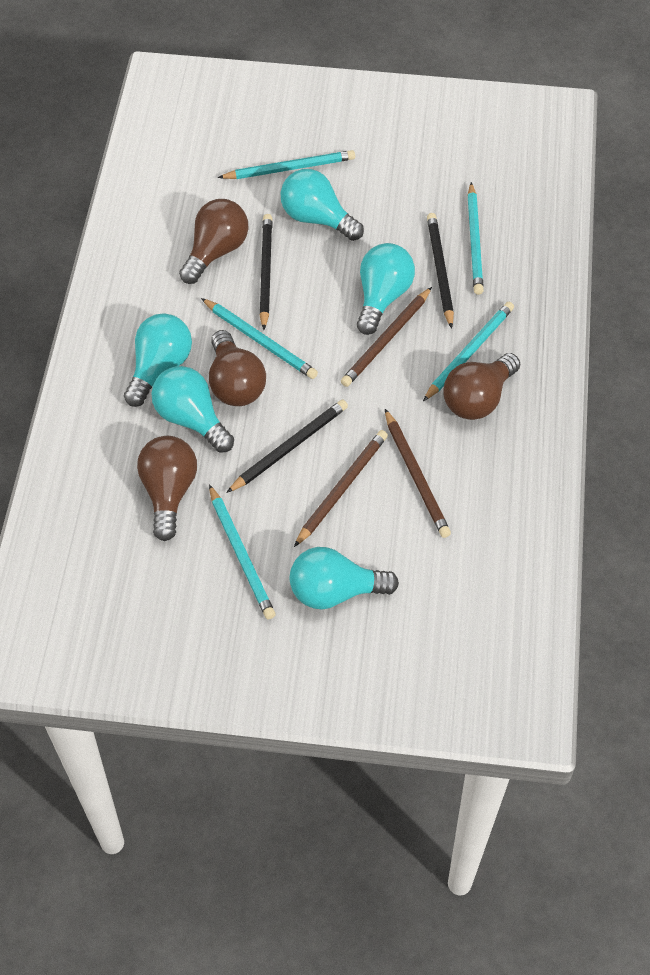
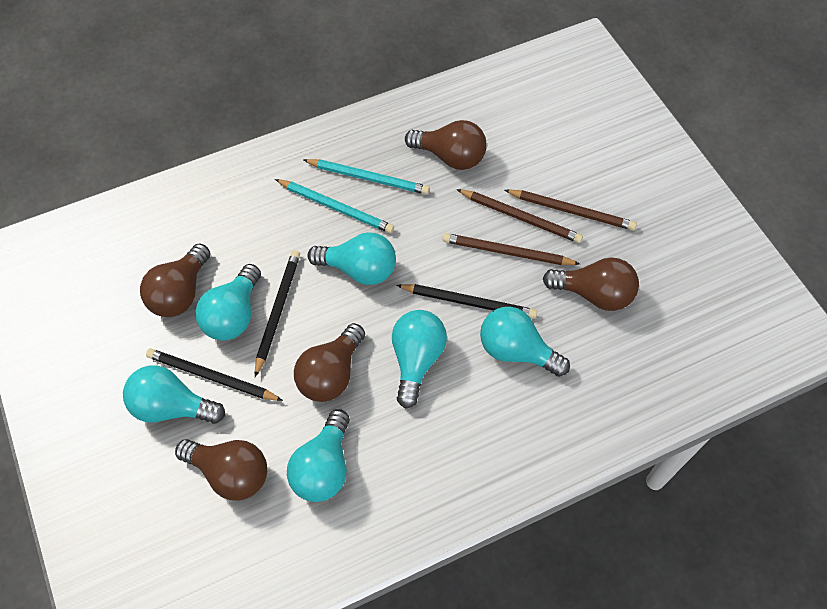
brown light bulb: [137,436,197,541] [179,199,249,284] [209,330,266,406] [443,353,520,420] = 4 -> [140,243,211,317] [175,439,267,500] [294,323,365,402] [405,120,487,170] [543,257,639,311] = 5
turquoise light bulb: [124,313,192,407] [151,366,234,453] [281,169,364,241] [290,547,399,609] [357,243,415,335] = 5 -> [123,365,225,424] [195,264,261,341] [287,409,350,502] [308,232,396,285] [392,310,447,409] [480,307,570,377] = 6
turquoise pencil: [201,298,318,379] [209,484,275,619] [218,150,355,179] [423,302,514,401] [467,182,484,295] = 5 -> [275,179,394,233] [304,159,430,195] = 2

